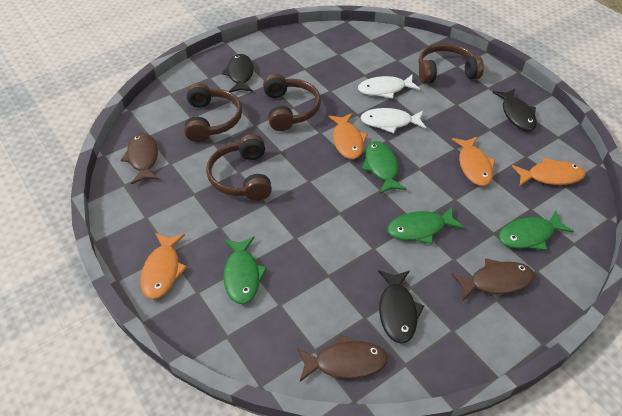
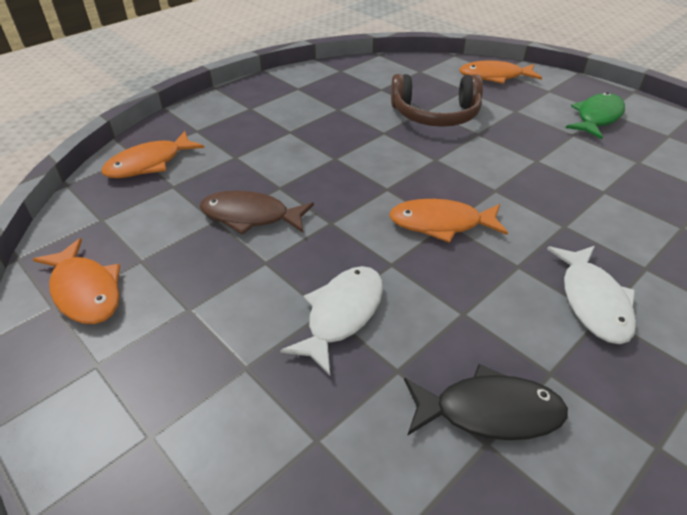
black fish: [221,54,254,92] [378,270,424,344] [492,89,537,131] = 3 -> [404,364,568,440] = 1
brown fish: [121,133,159,185] [297,335,388,382] [451,258,535,301] = 3 -> [200,191,314,235] = 1
brown headphones: [184,83,242,142] [206,134,272,201] [263,74,321,131] [419,43,484,84] = 4 -> [391,74,483,127] = 1
green fish: [223,237,267,304] [362,141,407,194] [387,206,464,244] [498,210,574,250] = 4 -> [566,92,625,139] = 1

